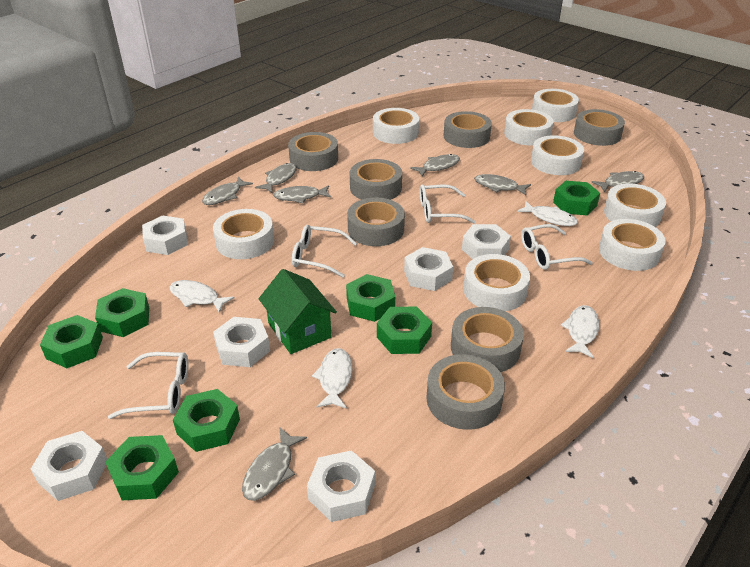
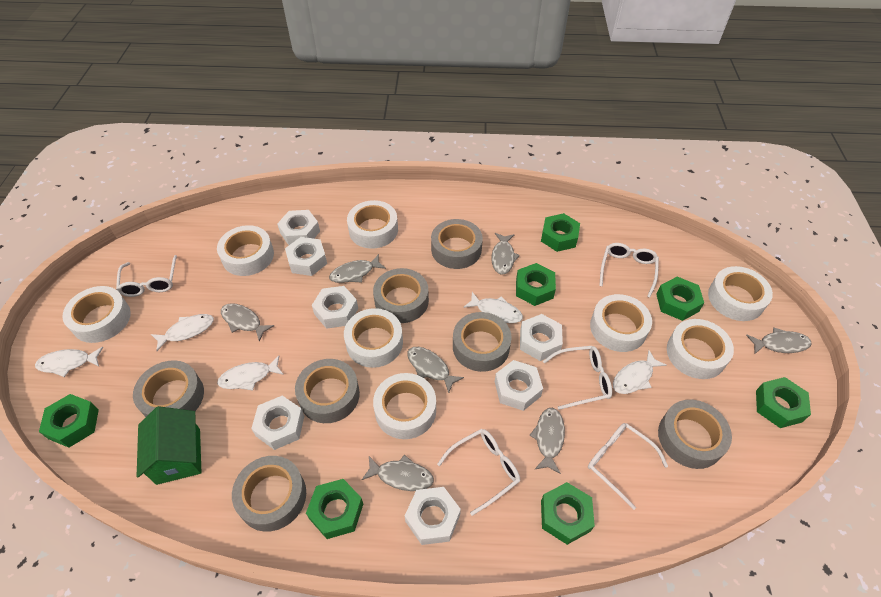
white fish: [169,280,235,313] [312,348,352,409] [517,201,578,226] [561,305,599,358] = 4 -> [35,347,103,377] [151,314,214,351] [217,356,284,390] [463,292,523,323] [613,350,667,394] = 5
white glasses: [108,352,189,419] [292,225,357,278] [420,184,476,224] [521,224,593,270] = 4 -> [116,255,177,297] [437,429,520,516] [543,346,612,410] [588,423,668,510] [599,243,659,298] = 5
white nut: [31,431,107,501] [142,215,188,255] [213,317,270,367] [307,450,375,522] [404,247,453,291] [462,224,511,259] = 6 -> [251,396,304,450] [277,210,320,245] [285,237,327,276] [312,286,358,329] [405,487,461,545] [495,360,543,411] [520,314,563,361] = 7

